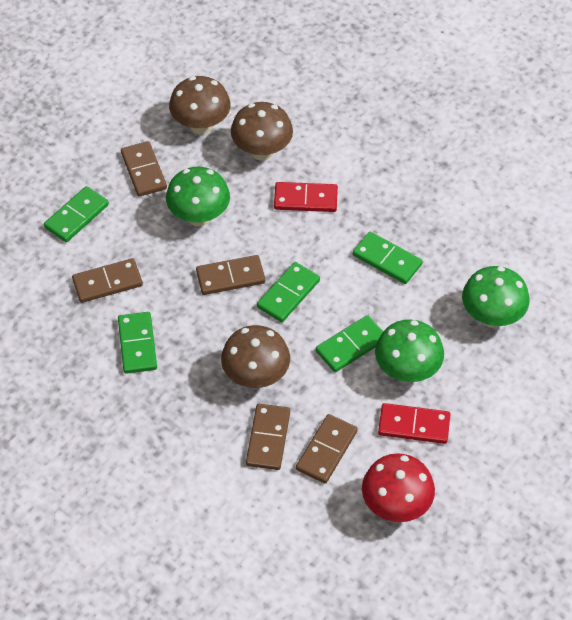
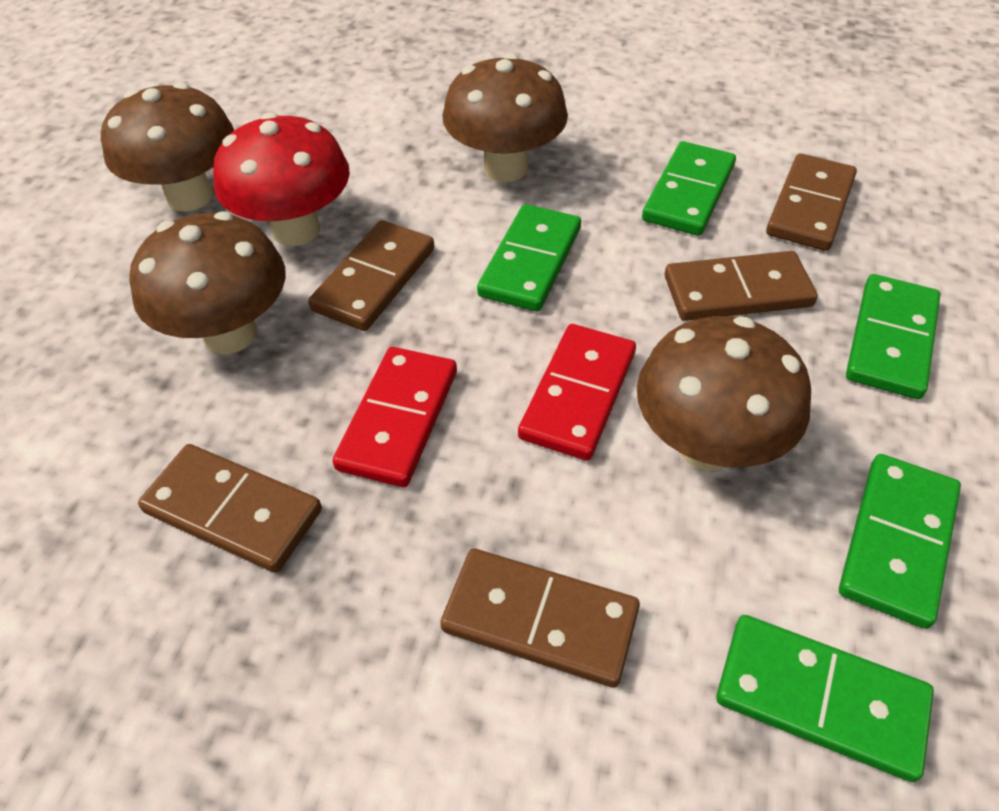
brown mushroom: [169,76,231,134] [221,325,290,388] [231,102,293,161] = 3 -> [101,82,234,212] [130,212,286,354] [442,53,568,182] [637,316,811,471] = 4
green mushroom: [166,167,230,227] [375,320,444,382] [462,266,530,328] = 3 -> none = 0

